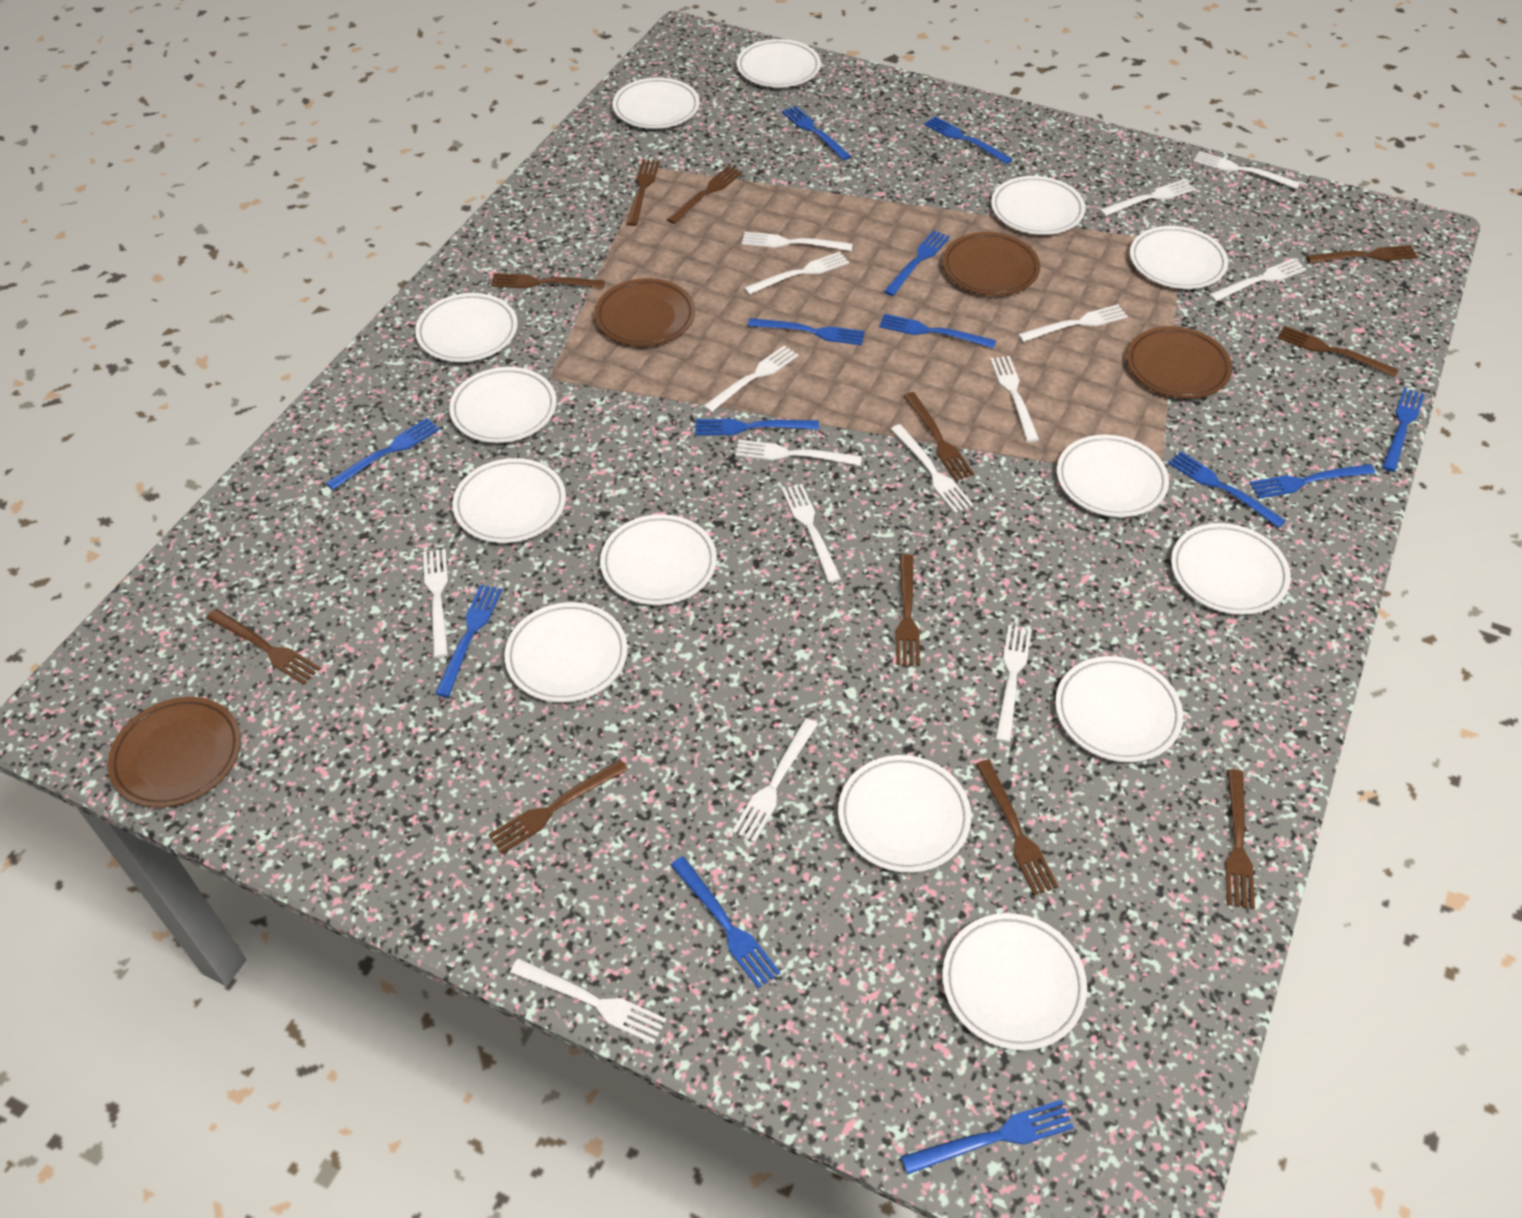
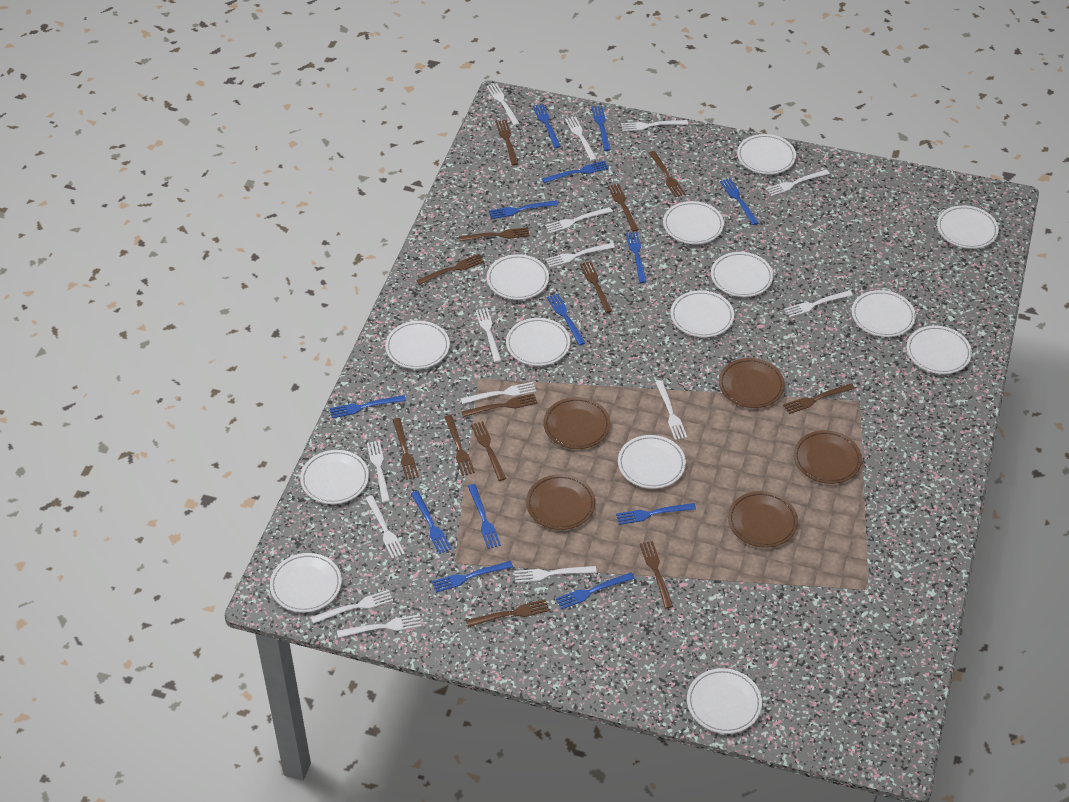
brown fork: [206,609,321,685] [488,759,628,854] [491,273,605,288] [626,160,660,226] [667,166,742,224] [896,554,920,666] [904,392,974,481] [976,760,1059,895] [1225,769,1255,909] [1278,326,1399,377] [1306,245,1418,263] = 11 -> [393,418,419,480] [416,254,484,285] [444,415,475,476] [459,227,530,241] [462,394,538,417] [466,599,549,627] [471,421,506,481] [496,120,518,166] [580,261,612,313] [608,184,639,232] [640,541,673,608] [649,151,686,197] [783,383,855,414] = 13
brown plate: [108,697,241,807] [595,278,695,346] [942,232,1040,296] [1127,326,1232,399] = 4 -> [526,474,595,530] [544,397,610,449] [719,358,785,408] [728,491,798,548] [794,430,862,484] = 5

